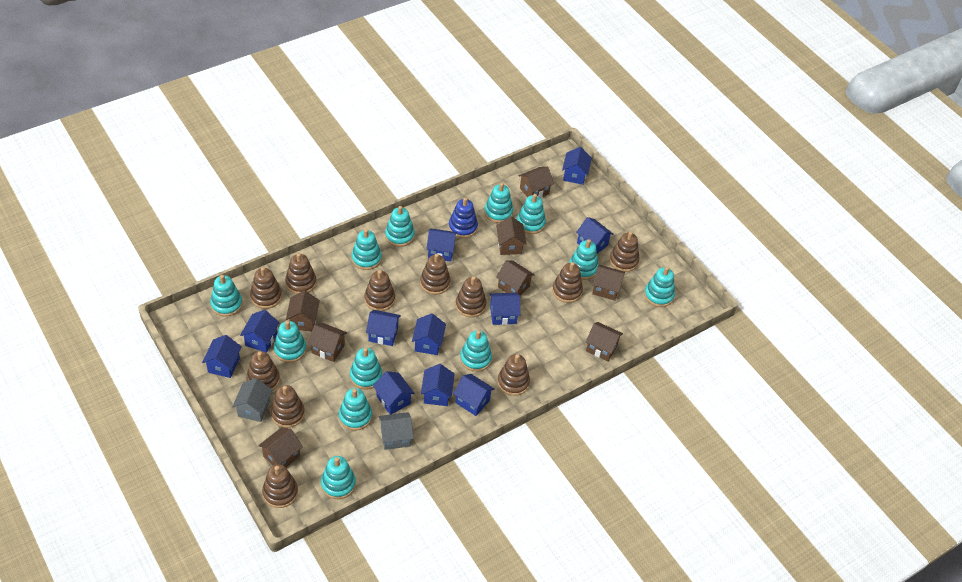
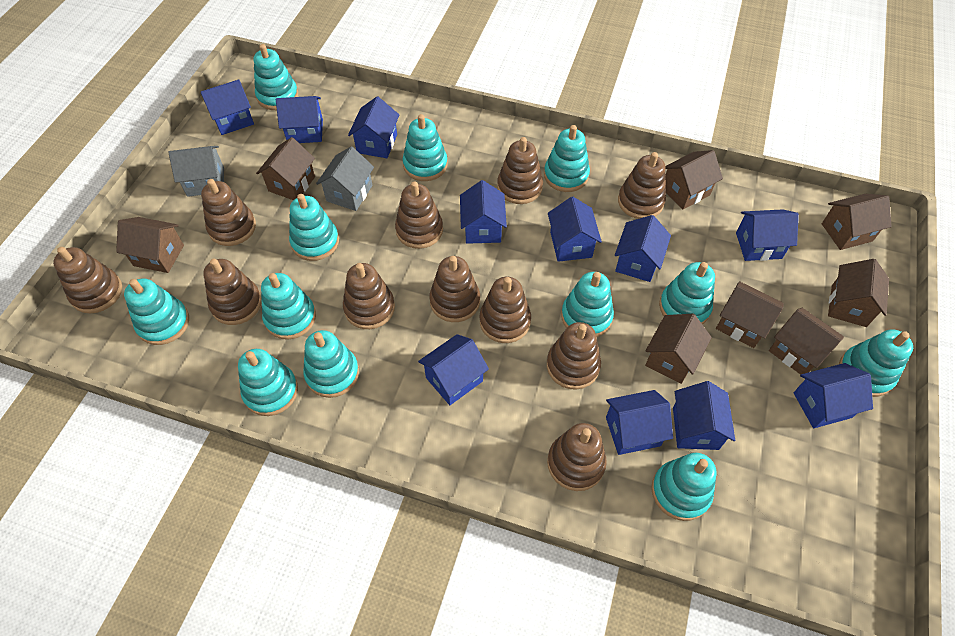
blue stacking toy: [449,198,478,238] = 1 -> none = 0

